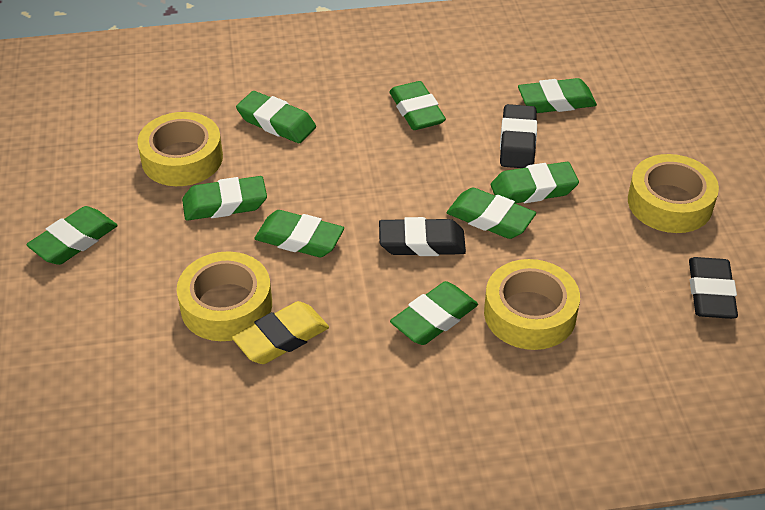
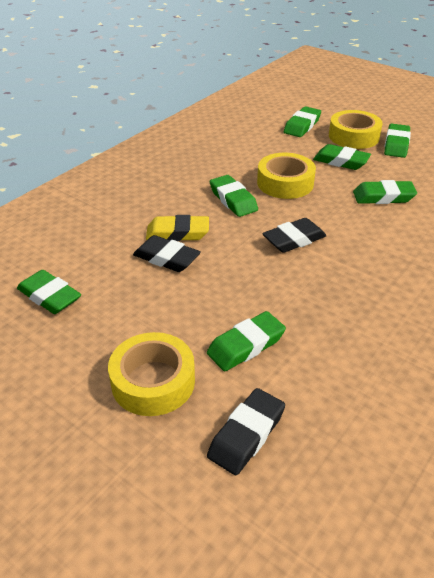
green eraser: [26,206,118,265] [182,176,267,221] [236,91,316,143] [254,210,344,257] [389,81,446,130] [390,281,478,345] [447,188,536,239] [491,162,579,203] [518,78,597,113] = 9 -> [17,270,81,314] [207,311,286,371] [210,175,258,217] [284,106,321,137] [313,144,371,170] [353,180,417,204] [384,124,411,158] = 7
yellow tape: [137,112,223,186] [177,251,272,341] [484,259,580,350] [628,154,719,233] = 4 -> [108,332,195,416] [257,153,316,199] [329,110,383,149] = 3

